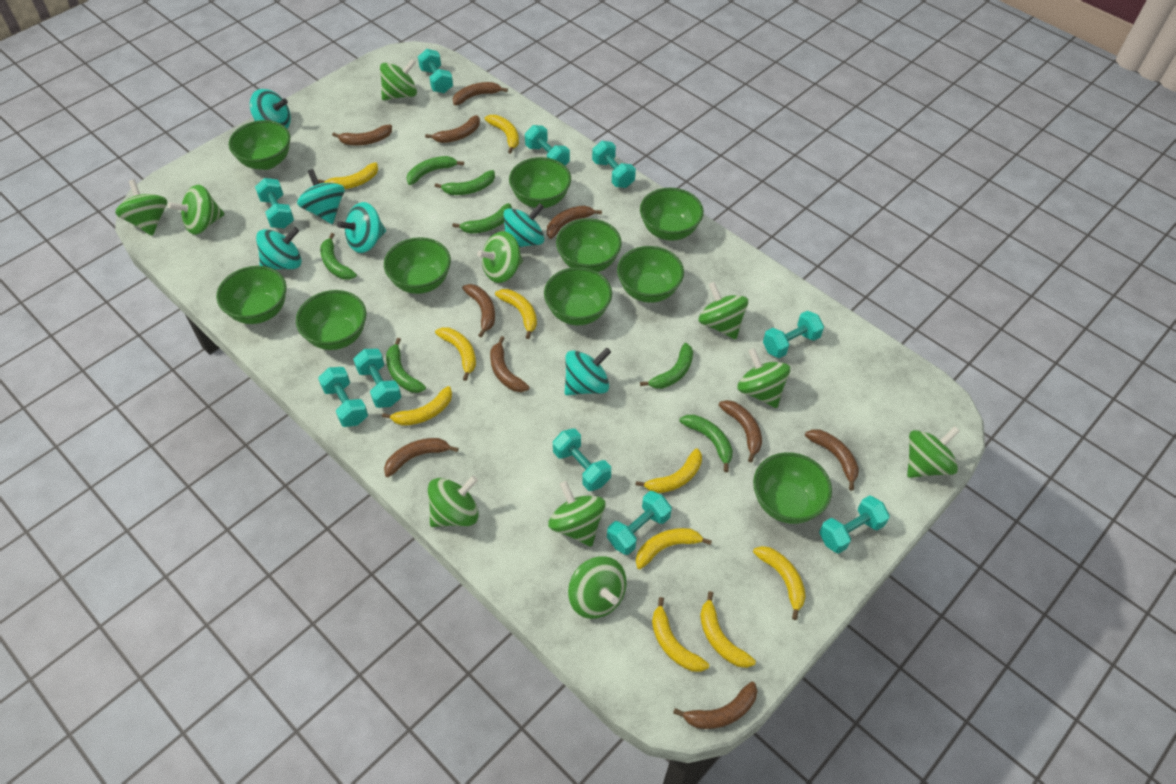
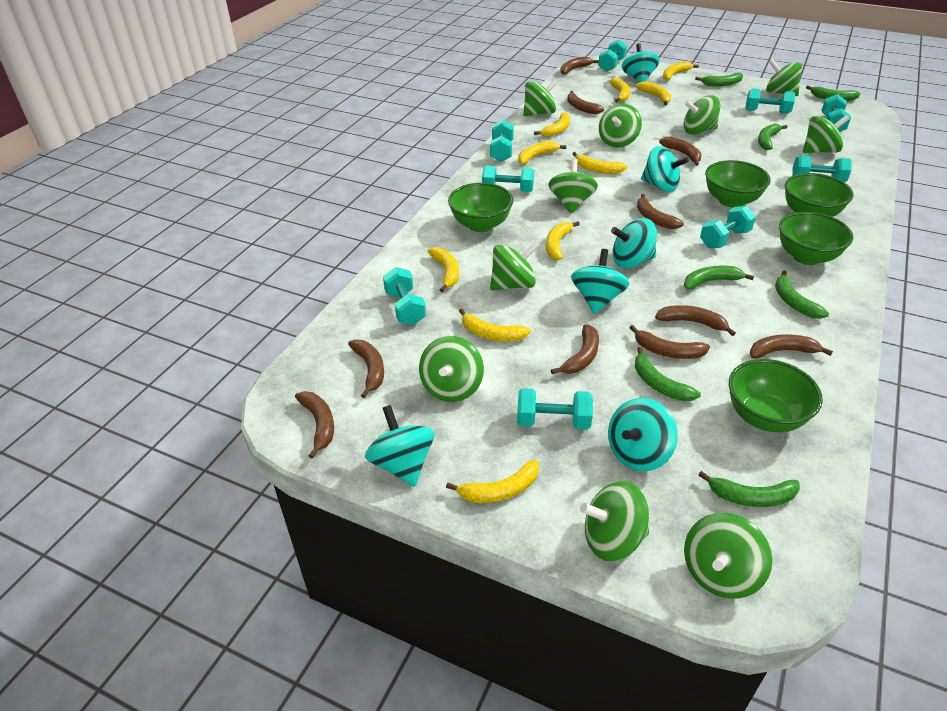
green bowl: [216,266,287,324] [228,120,290,170] [296,290,366,350] [384,237,451,294] [509,157,571,208] [544,267,612,325] [556,218,622,272] [617,246,684,303] [640,188,704,241] [753,452,832,524] = 10 -> [448,183,513,232] [705,160,771,208] [729,359,823,433] [779,212,853,265] [785,173,854,217] = 5
turquoise dumbbell: [255,178,294,228] [318,367,368,427] [353,349,402,408] [418,49,453,93] [525,125,570,166] [553,429,611,491] [592,141,636,188] [607,491,672,555] [763,311,824,358] [819,495,890,554] = 10 -> [383,267,426,325] [482,165,534,192] [490,120,514,162] [517,388,593,430] [598,40,627,72] [700,206,756,248] [745,88,795,114] [792,155,851,182] [822,94,851,132] = 9

